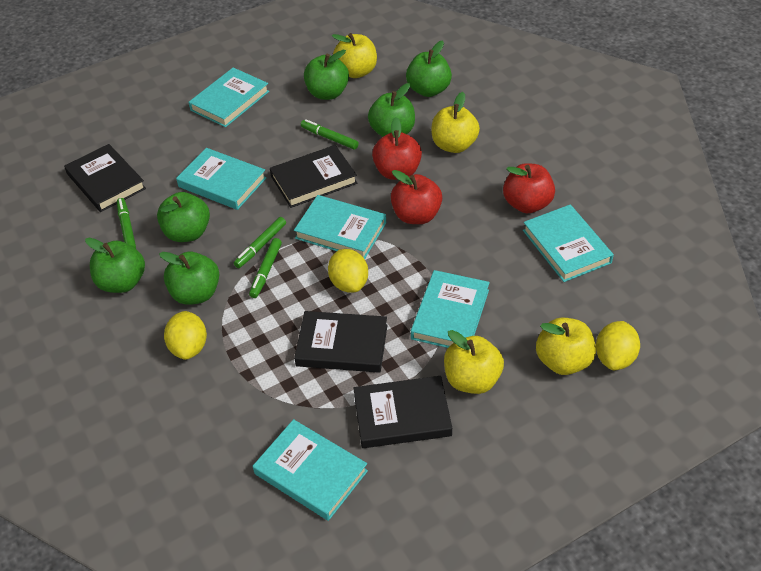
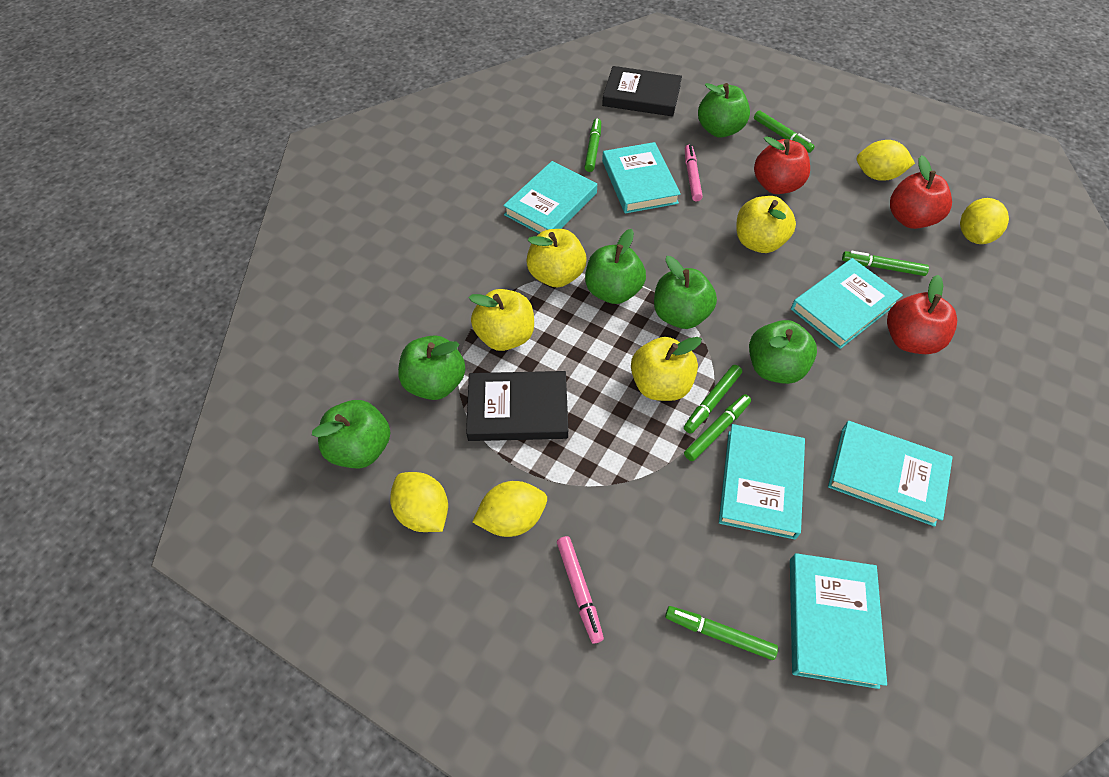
black book: [64,144,146,212] [270,145,357,208] [294,311,387,373] [353,376,452,448] = 4 -> [466,371,568,441] [602,66,682,116] = 2
green marker: [117,198,136,249] [234,217,286,268] [249,238,282,298] [301,119,359,149] = 4 -> [585,118,601,172] [665,606,778,660] [684,365,742,434] [684,394,751,461] [754,110,815,153] [842,251,929,276] = 6
pink marker: none = 0 -> [557,536,604,644] [685,145,703,202] = 2
yellow lemon: [164,311,207,360] [328,249,368,293] [596,321,640,370] = 3 -> [390,472,448,532] [472,481,547,537] [857,140,915,181] [960,198,1009,244] = 4

